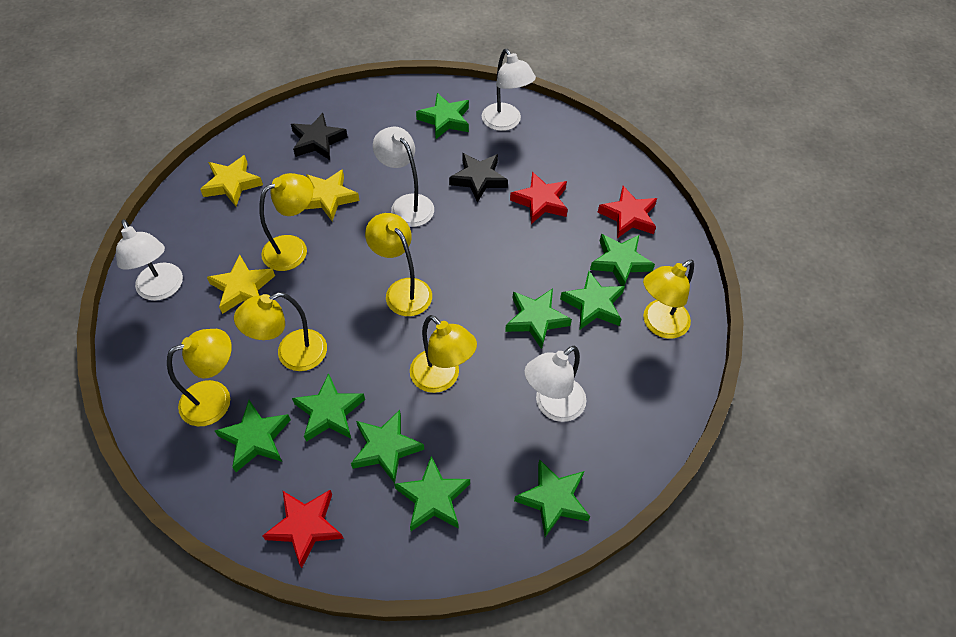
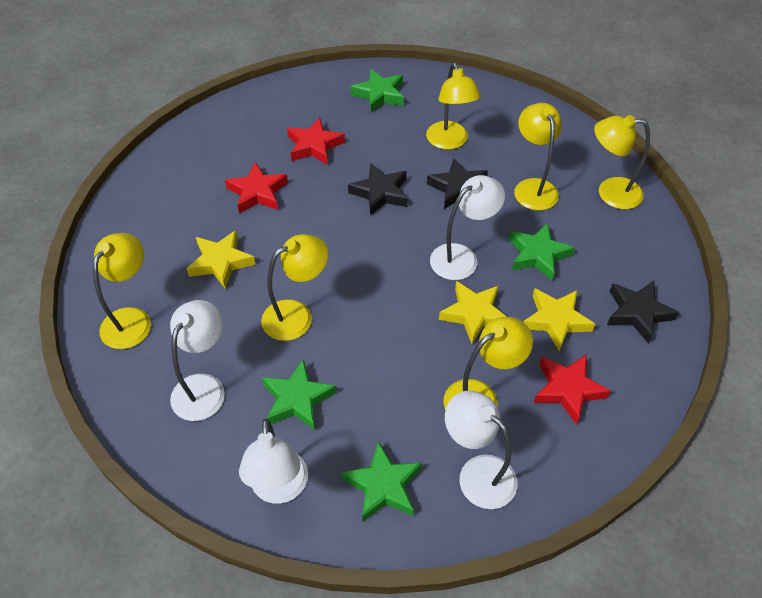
black star: [291,113,348,160] [449,153,508,203] = 2 -> [348,163,407,216] [427,158,488,209] [607,281,679,344] = 3
green star: [215,400,291,472] [292,373,365,442] [351,410,424,483] [394,456,470,531] [416,93,469,139] [505,288,572,349] [514,459,590,537] [560,271,625,329] [590,234,655,286] = 9 -> [262,359,337,430] [341,441,422,522] [351,69,404,113] [509,223,575,281] = 4

